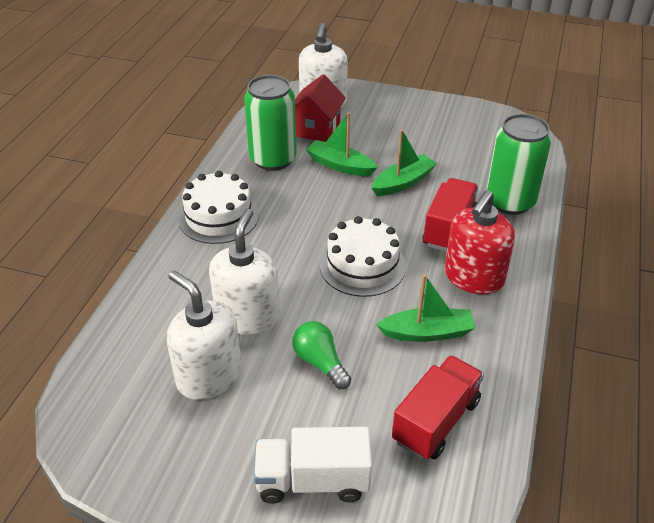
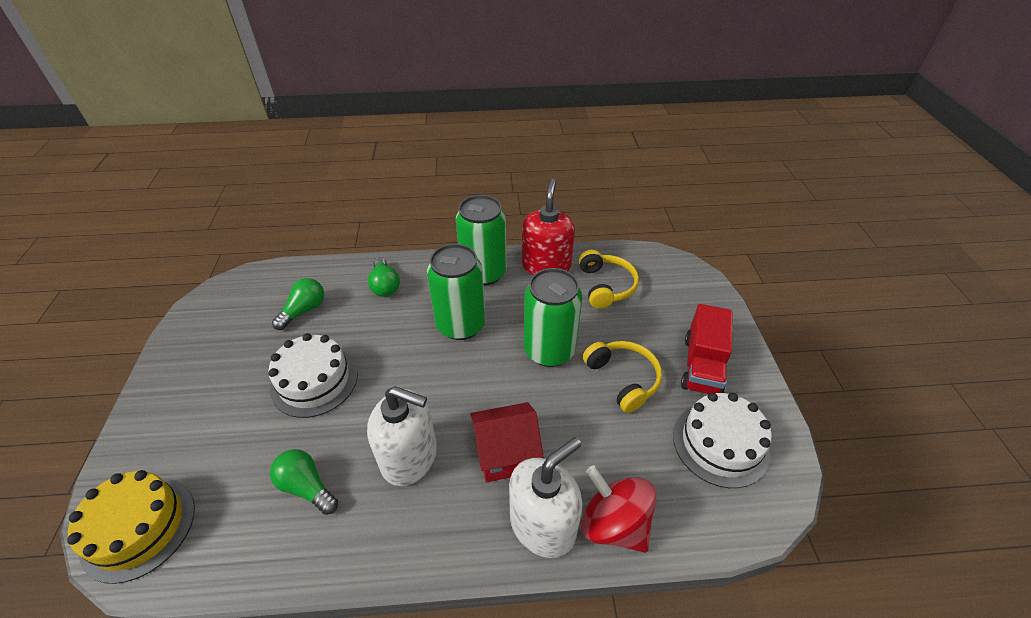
green boat: [306,112,378,176] [371,129,437,196] [376,274,475,342] = 3 -> none = 0
green can: [244,75,297,171] [486,114,551,215] = 2 -> [427,244,486,340] [456,195,507,286] [524,268,583,367] = 3
green light bulb: [292,321,351,389] = 1 -> [270,449,338,515] [272,278,324,330] [368,257,400,297] = 3
red spinning top: none = 0 -> [581,465,657,553] = 1
red truck: [392,355,484,460] [423,178,478,252] = 2 -> [681,304,733,394] = 1
white soap dispenser: [167,270,242,400] [209,209,280,335] [299,23,348,108] = 3 -> [367,386,437,486] [509,437,582,558] = 2
white truck: [253,427,372,504] = 1 -> none = 0
yellow cake: none = 0 -> [67,470,195,584] = 1
yellow headphones: none = 0 -> [579,250,639,309] [583,341,662,413] = 2

